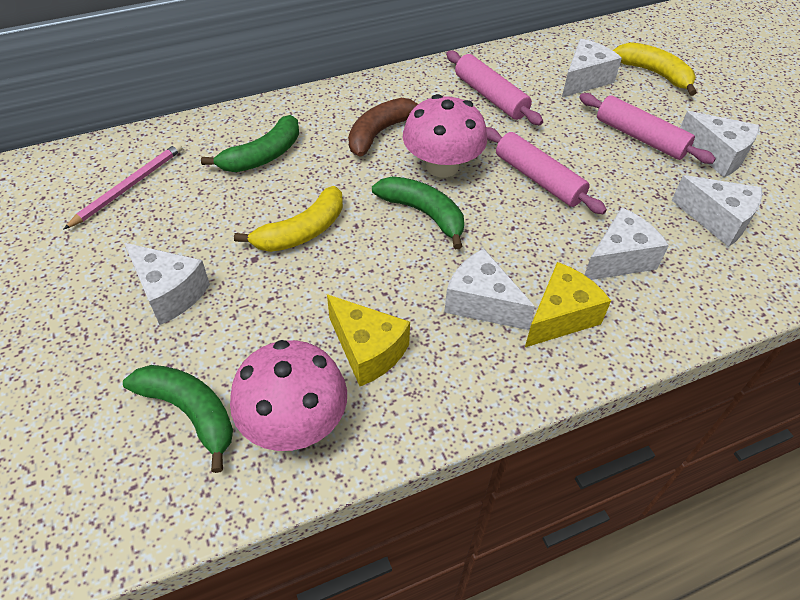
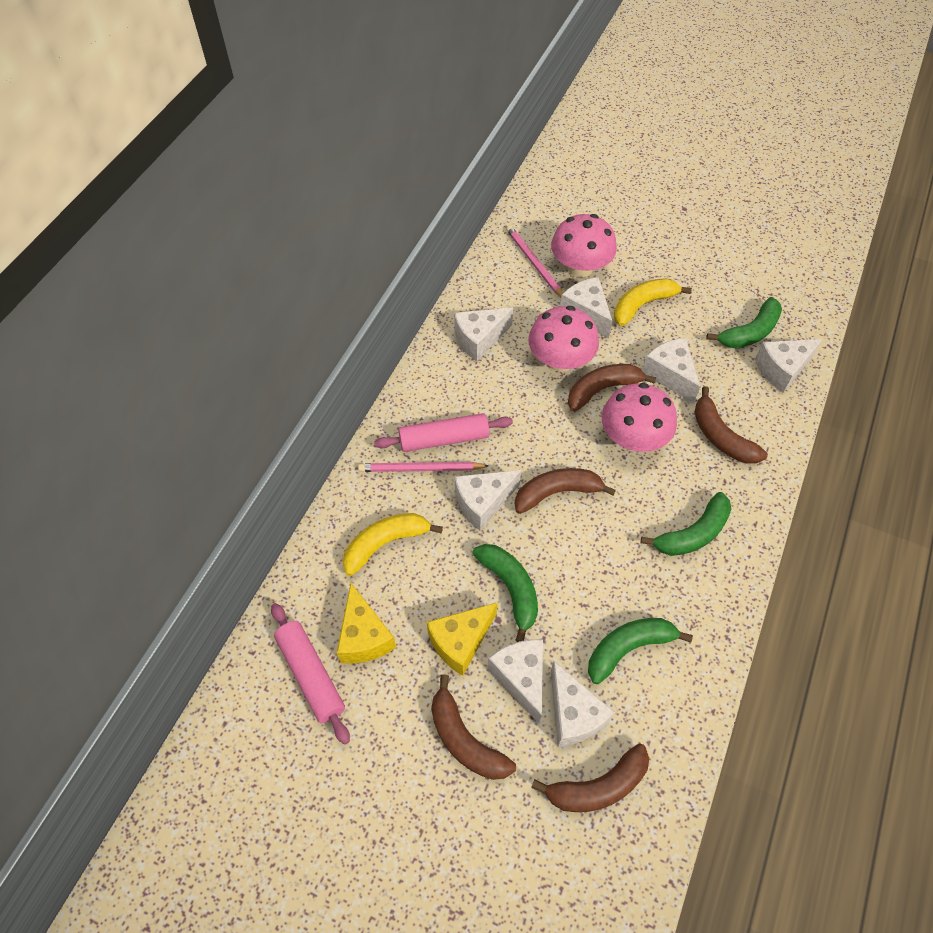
brown banana: [348,98,418,157] = 1 -> [431,674,516,780] [515,468,616,514] [531,744,649,812] [568,364,656,411] [694,386,768,464] = 5
green banana: [123,365,233,473] [201,115,299,172] [372,176,464,249] = 3 -> [473,544,538,642] [588,618,693,684] [641,492,731,556] [706,297,782,348] = 4
pink mushroom: [230,340,347,451] [403,94,487,178] = 2 -> [528,306,599,372] [551,214,617,277] [602,383,677,452] = 3
pink pencil: [63,143,183,230] = 1 -> [358,462,489,472] [506,225,563,297] = 2
pink rolling pin: [446,51,543,125] [486,127,607,214] [579,93,716,164] = 3 -> [271,603,350,745] [374,413,513,452] = 2
white cheese: [124,243,210,325] [444,249,535,330] [562,38,622,97] [585,207,669,280] [672,175,762,247] [680,111,760,177] = 6 -> [454,308,513,361] [455,470,521,531] [488,639,543,723] [551,661,615,747] [560,277,612,338] [642,338,700,403] [755,339,823,392] = 7

